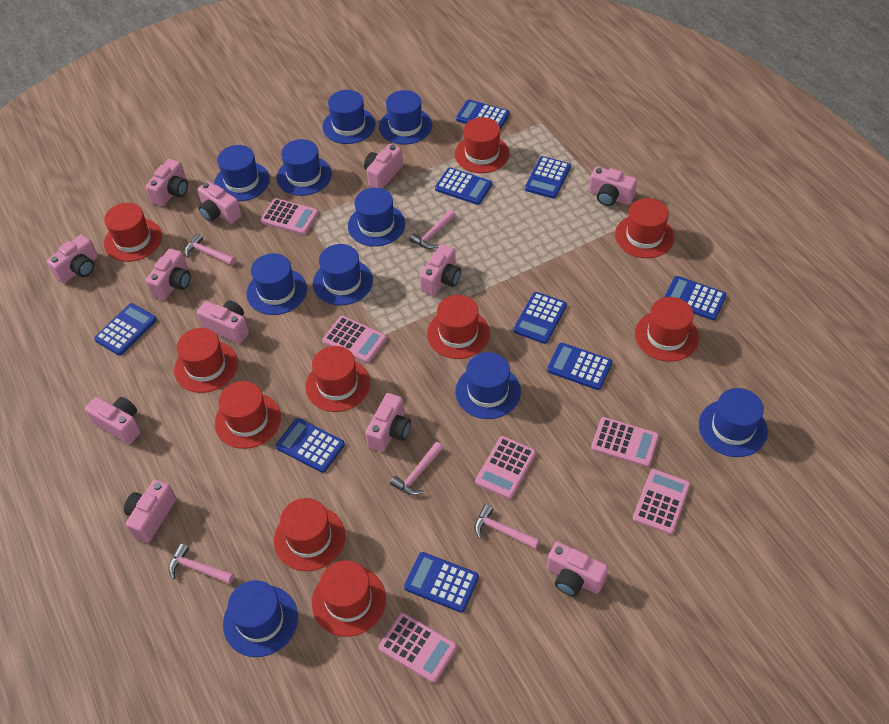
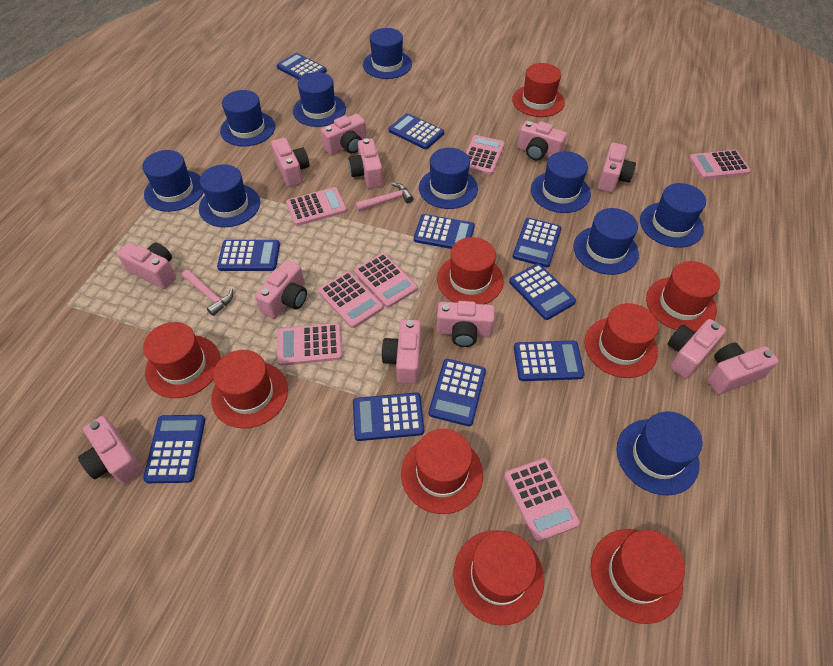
blue calculator: [94,303,157,356] [276,418,345,473] [404,552,479,613] [435,168,492,205] [456,100,510,130] [513,292,567,344] [525,156,571,199] [547,343,612,390] [665,276,727,320] = 9 -> [143,415,205,483] [217,240,280,271] [277,53,327,80] [353,393,424,441] [389,113,444,149] [414,214,475,249] [429,359,486,426] [509,263,576,320] [512,218,562,267] [514,341,585,381] = 10
pink calculator: [260,198,319,235] [322,316,387,363] [379,613,457,683] [475,436,536,499] [591,417,659,467] [633,469,690,535] = 6 -> [277,323,342,366] [286,187,347,226] [318,271,383,328] [354,253,418,308] [466,135,505,175] [504,458,580,542] [689,150,751,179] = 7
pink hammer: [169,543,234,584] [185,233,236,266] [390,442,443,495] [409,210,456,249] [474,504,540,549] = 5 -> [182,269,233,316] [355,183,413,211] = 2
red hat: [104,203,162,262] [174,328,238,393] [215,381,281,449] [274,498,345,571] [306,346,370,412] [312,560,386,637] [427,295,490,359] [455,117,509,173] [615,198,675,258] [635,297,699,362] = 10 -> [143,322,220,398] [211,350,288,429] [401,429,483,514] [437,237,504,304] [453,530,544,626] [512,63,565,117] [584,303,658,378] [591,529,685,624] [646,261,720,332] = 9

